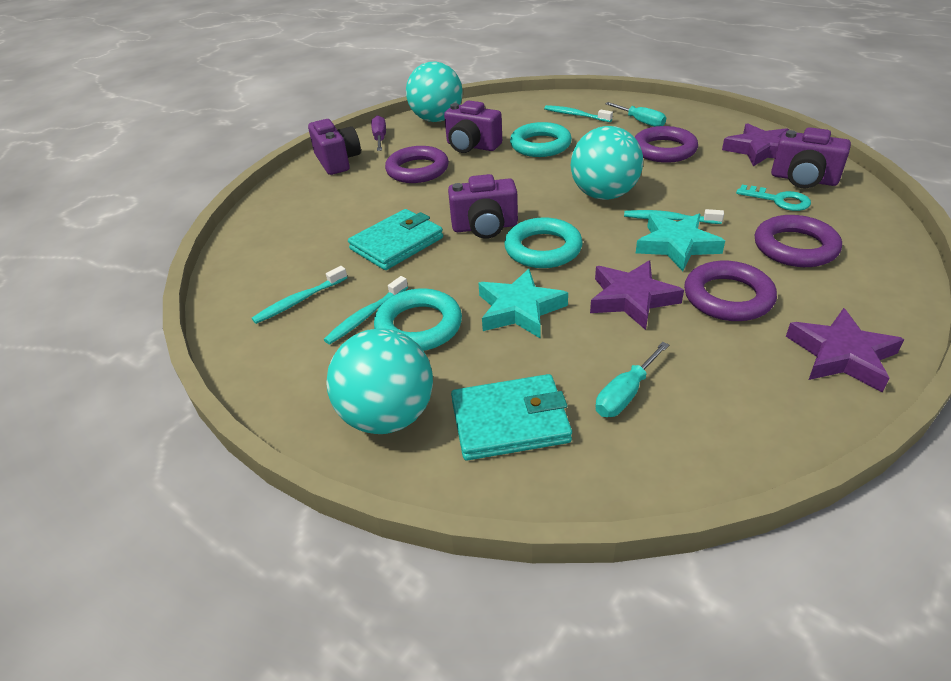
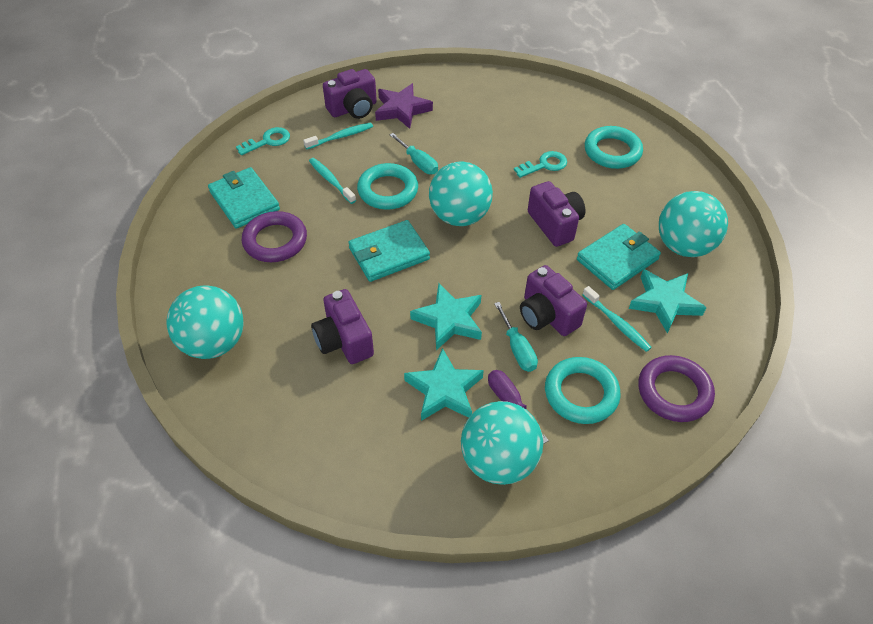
purple ring: [385,146,449,183] [635,126,698,163] [684,261,777,321] [755,215,842,267] = 4 -> [242,211,307,262] [638,355,715,422] = 2
purple star: [590,260,684,330] [722,123,789,166] [786,308,905,392] = 3 -> [375,83,433,129] = 1
turquoise ball: [326,328,433,434] [406,62,463,122] [570,126,643,200] = 3 -> [166,286,244,359] [429,161,493,226] [461,401,543,485] [659,191,728,257] = 4
turquoise key: [736,185,811,211] = 1 -> [236,127,290,155] [514,151,567,178] = 2
turquoise star: [478,269,568,339] [636,214,725,271] = 2 -> [404,348,484,421] [410,283,482,350] [629,269,707,334] = 3
turquoise toothbrush: [252,266,348,324] [324,276,408,344] [544,105,613,122] [624,209,724,224] = 4 -> [303,122,373,149] [309,158,356,204] [583,286,652,352] = 3
turquoise wallet: [348,209,443,270] [451,374,572,461] = 2 -> [208,167,280,229] [348,220,430,282] [577,224,661,290] = 3

